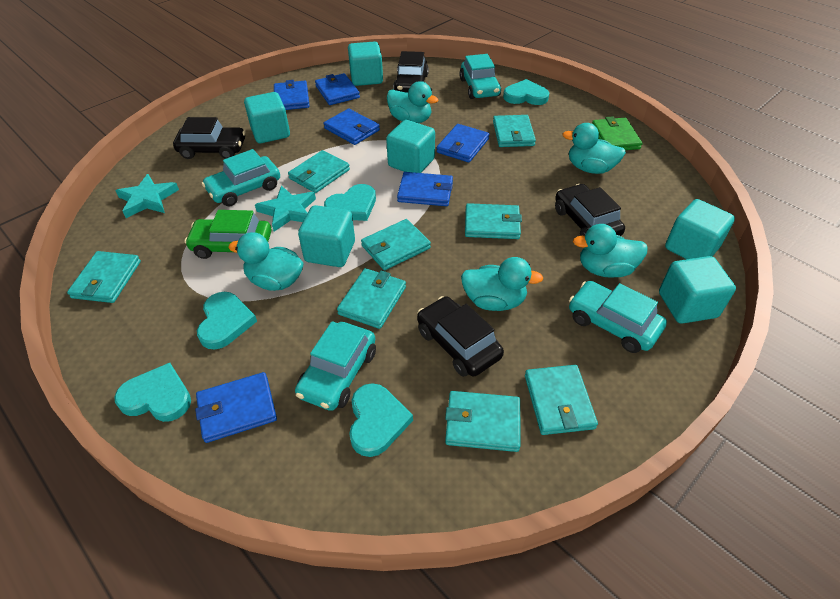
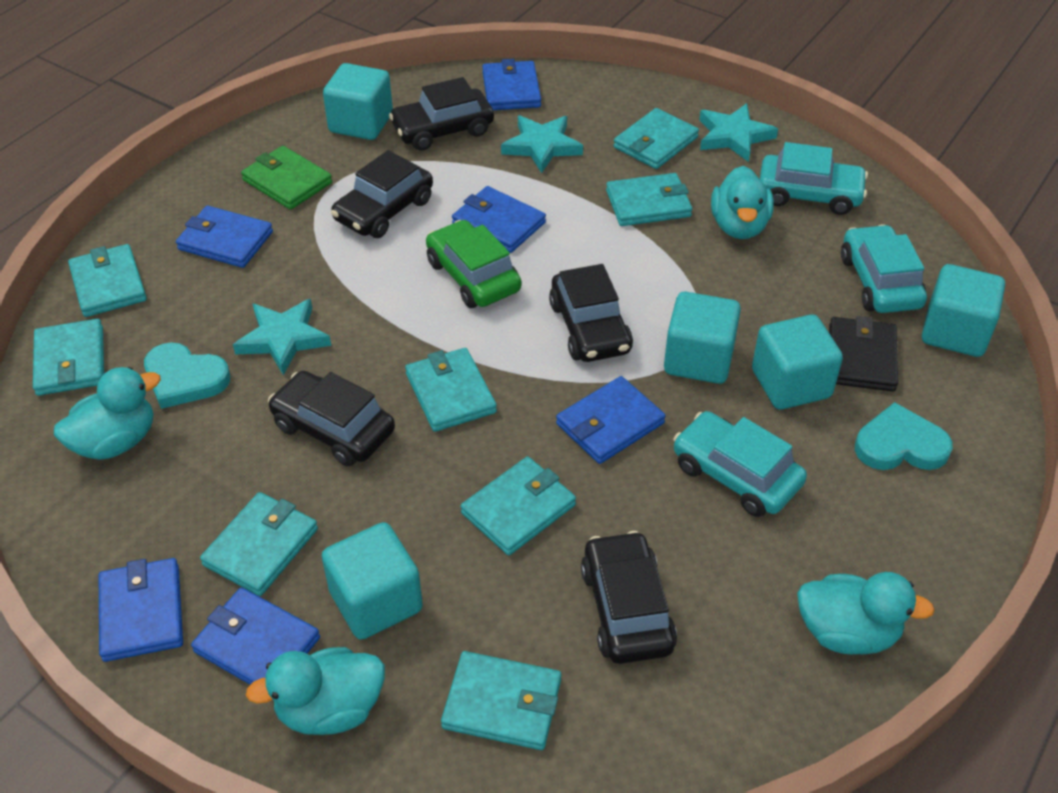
black car: [173,117,246,159] [393,51,429,92] [417,296,504,377] [555,184,625,236] = 4 -> [268,371,395,466] [331,150,433,238] [389,77,494,151] [549,264,633,362] [581,531,677,664] = 5
black wallet: none = 0 -> [829,316,898,391] = 1
turquoise car: [202,149,280,207] [295,321,376,411] [459,54,501,99] [569,281,667,353] = 4 -> [673,411,807,517] [760,142,868,215] [841,224,927,313] = 3
turquoise cube: [244,92,290,143] [298,205,355,267] [348,41,383,86] [386,120,435,173] [659,256,736,323] [665,199,735,259] = 6 -> [322,522,423,640] [323,63,393,140] [664,292,741,384] [752,315,843,410] [922,264,1005,357] = 5
turquoise duck: [228,232,304,291] [387,81,438,123] [461,257,543,311] [563,123,626,174] [573,224,648,278] = 5 -> [54,367,161,460] [246,647,385,735] [711,166,774,239] [797,572,935,655] = 4
turquoise heart: [115,363,191,422] [197,292,257,350] [324,184,376,221] [349,383,413,457] [503,79,549,105] = 5 -> [144,342,230,409] [855,402,953,470] = 2
turquoise star: [115,174,179,218] [255,186,316,232] = 2 -> [233,299,331,375] [501,115,583,173] [699,103,778,162] = 3

